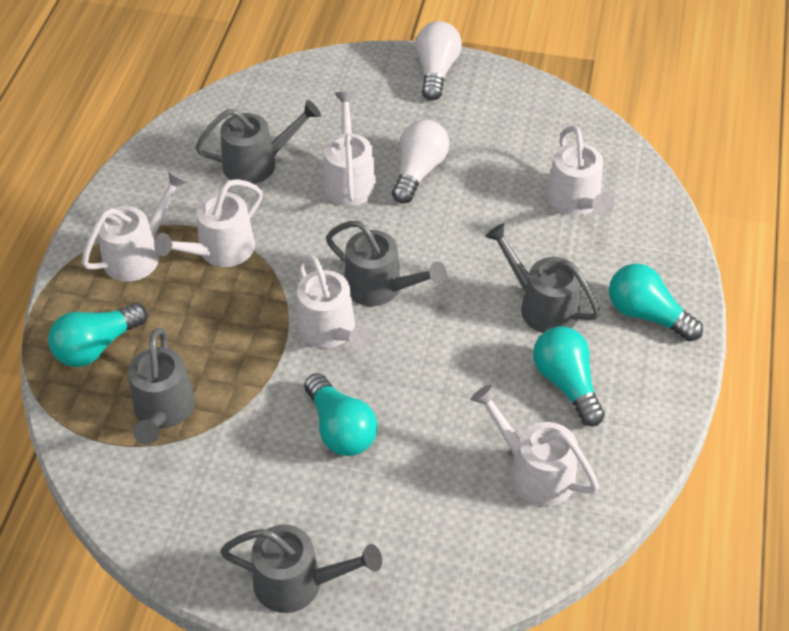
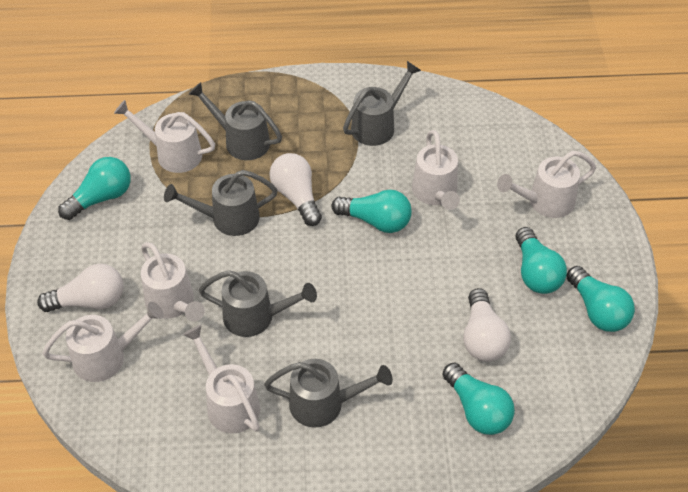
turquoise light bulb: [48,303,147,367] [304,373,377,456] [533,326,605,426] [609,264,703,341] = 4 -> [58,157,131,220] [332,190,412,233] [442,363,515,435] [516,227,567,294] [566,266,635,332] = 5
white light bulb: [392,120,449,204] [416,21,462,101] = 2 -> [37,264,124,312] [269,153,322,226] [463,288,511,362] = 3

